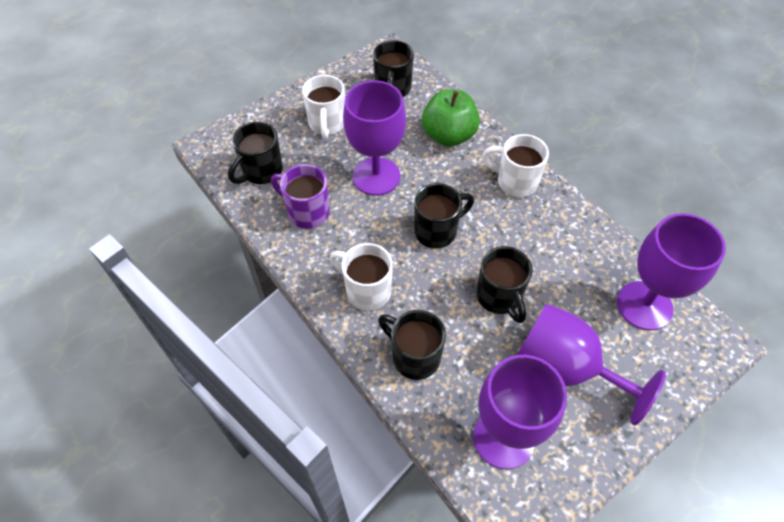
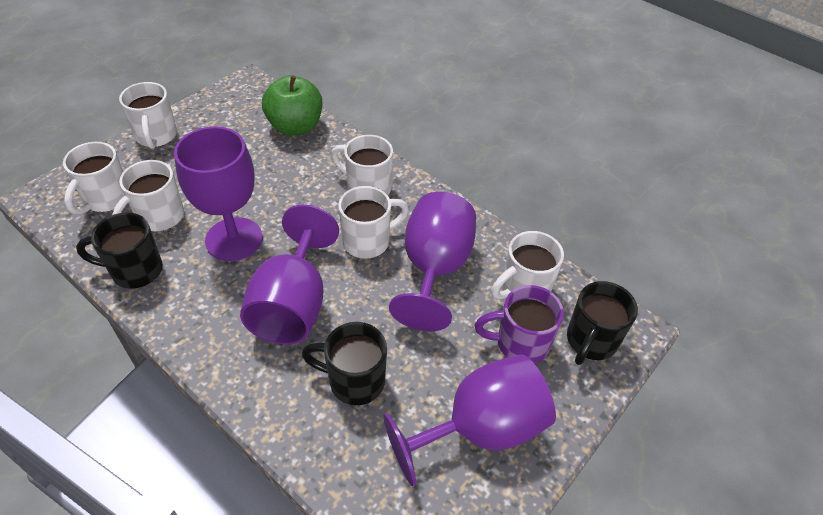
black mug: [228,122,283,184] [373,40,414,97] [378,310,446,380] [414,183,474,248] [476,246,532,323] = 5 -> [76,212,163,289] [302,322,387,405] [567,281,638,365] = 3
white mug: [302,75,345,139] [330,243,393,311] [482,134,549,197] = 3 -> [63,142,125,214] [112,160,184,231] [119,82,177,149] [331,135,393,195] [338,186,409,259] [491,231,564,299] = 6

